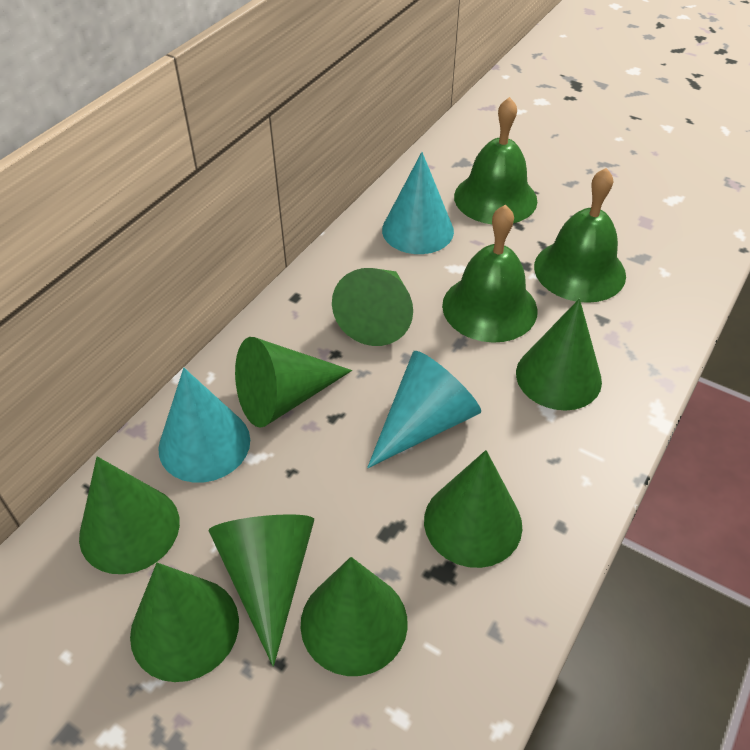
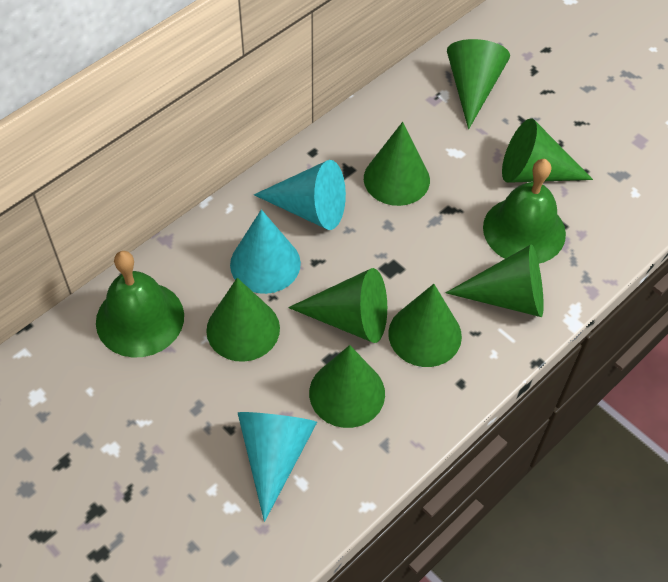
green bell: [442,205,537,343] [454,97,538,224] [534,168,626,303] = 3 -> [96,251,184,358] [483,159,566,263] = 2

